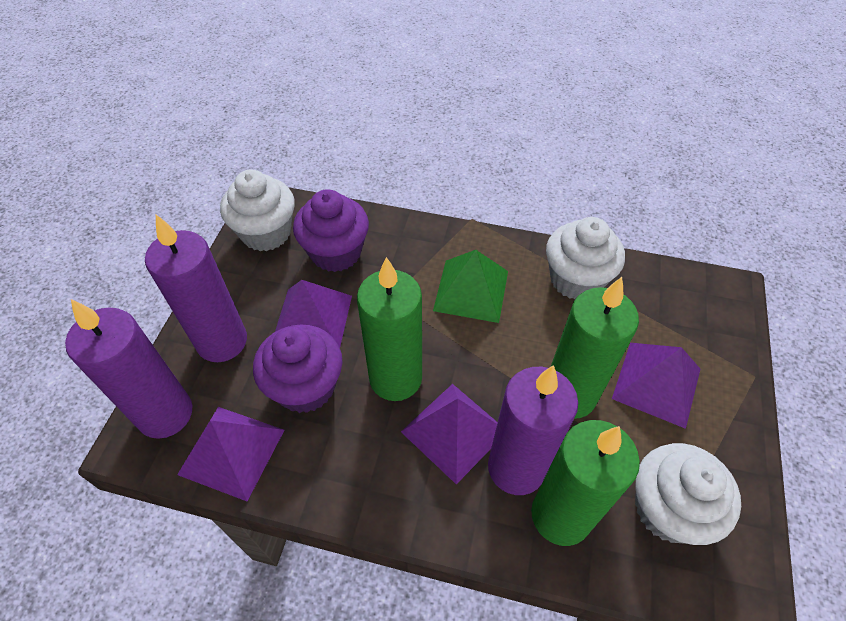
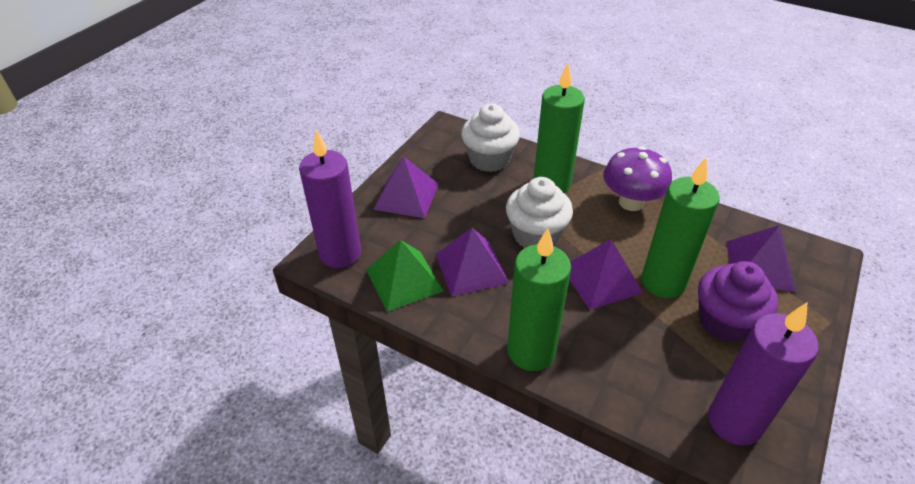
purple candle: [65,299,193,439] [145,215,247,362] [488,365,578,495] = 3 -> [299,130,361,268] [708,303,819,446] = 2
purple cupcake: [253,324,343,413] [293,189,369,272] = 2 -> [698,261,778,343] = 1
purple mushroom: none = 0 -> [603,146,672,211] = 1
white cupcake: [220,170,295,251] [546,217,625,299] [635,443,741,545] = 3 -> [461,103,520,172] [506,177,573,248] = 2

